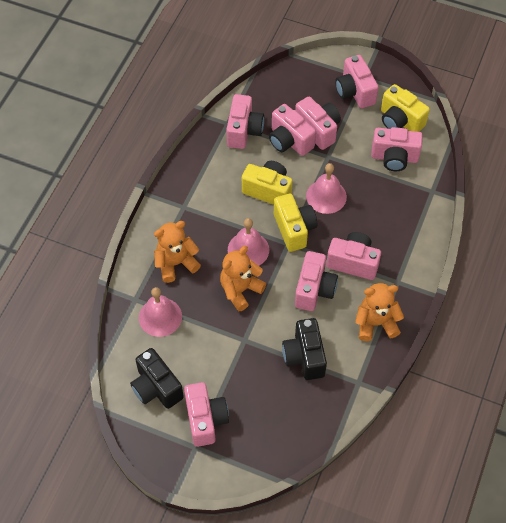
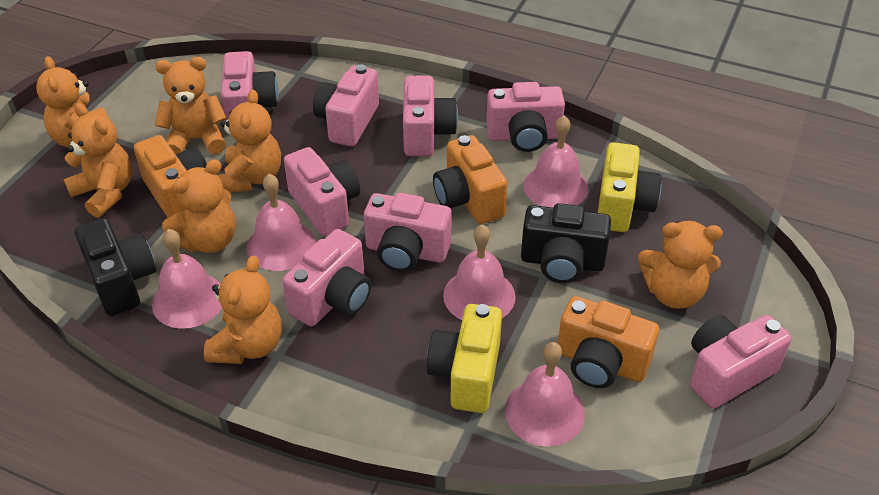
orange camera: none = 0 -> [134,135,207,218] [433,135,508,224] [558,296,659,388] = 3
orange teddy bear: [154,221,201,283] [220,246,266,311] [355,283,404,341] = 3 -> [36,56,108,148] [63,103,132,218] [155,57,227,155] [162,159,236,253] [204,256,281,364] [218,89,281,193] [638,221,723,309] = 7
pink bell: [139,287,182,337] [228,218,269,266] [306,163,347,214] = 3 -> [152,229,222,329] [247,174,316,271] [443,224,516,320] [505,342,585,447] [523,115,589,208] = 5
yellow camera: [242,161,293,205] [274,194,317,252] [381,84,430,132] = 3 -> [427,304,502,413] [598,142,661,232] = 2

